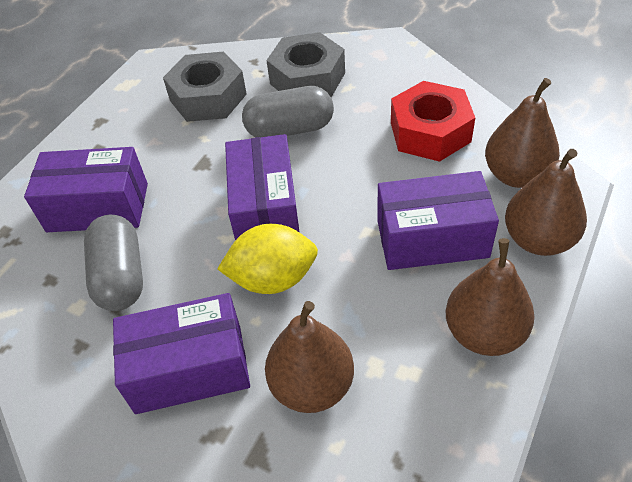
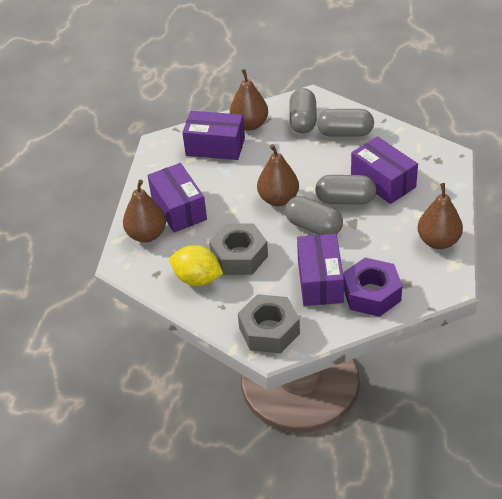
grey capsule: [84,215,143,311] [242,86,334,137] = 2 -> [285,196,343,235] [289,88,317,133] [315,175,377,205] [317,109,374,137] = 4
purple nut: none = 0 -> [343,258,402,317] = 1
red nut: [391,81,475,162] = 1 -> none = 0

